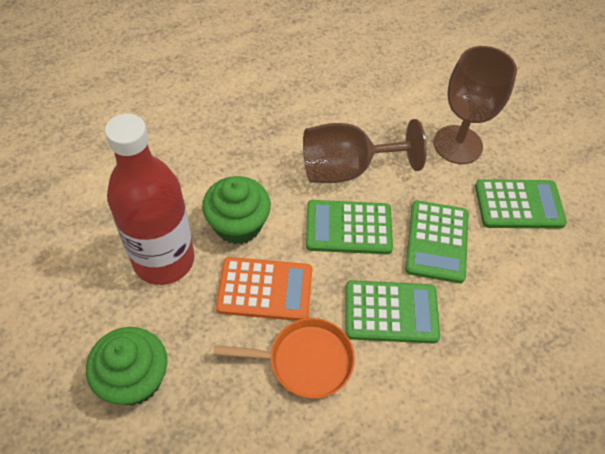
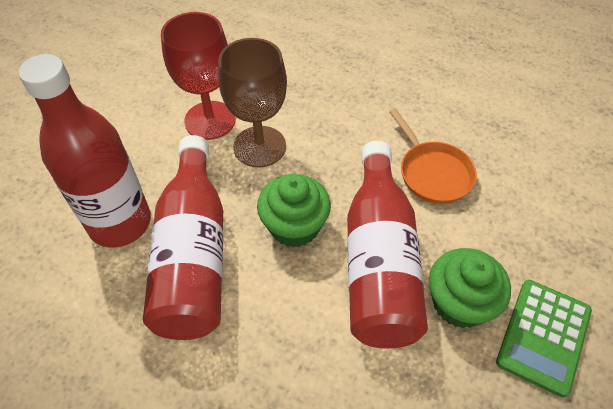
brown goblet: [303,119,427,183] [434,46,517,164] = 2 -> [218,38,287,167] = 1
green calculator: [306,200,393,254] [345,280,440,344] [405,201,469,283] [475,179,567,229] = 4 -> [496,280,592,397] = 1
orange calculator: [216,257,312,321] = 1 -> none = 0
red bottle: [105,113,195,285] = 1 -> [19,54,151,248] [143,135,223,340] [347,141,428,348] = 3
red goblet: none = 0 -> [161,12,236,140] = 1

